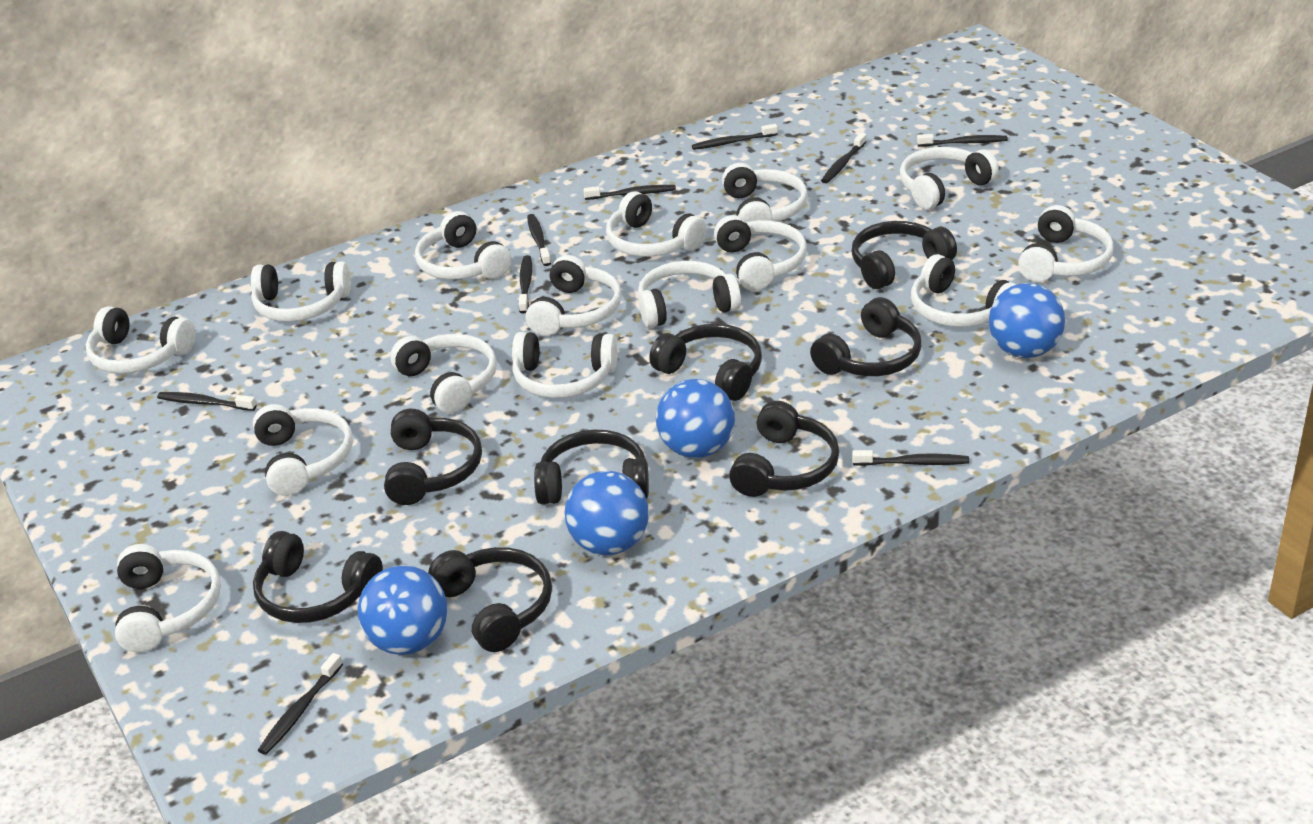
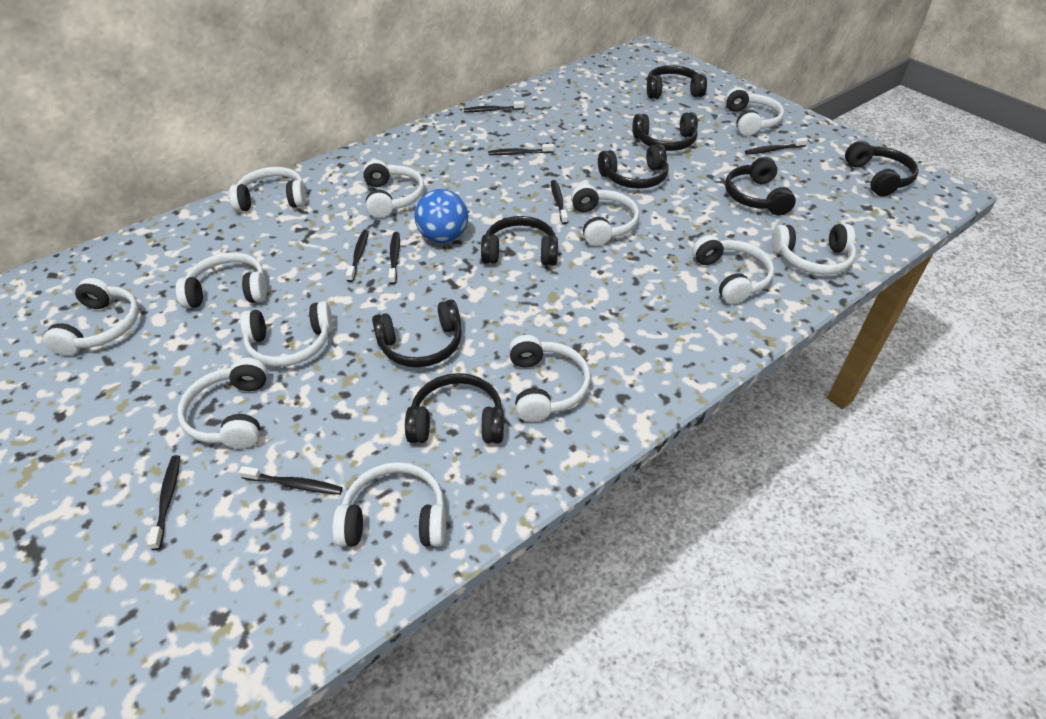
black toothbrush: [157,392,256,411] [258,653,343,755] [519,255,532,313] [527,214,551,266] [583,185,676,200] [692,124,778,150] [821,133,867,183] [852,450,969,466] [917,134,1008,147] = 9 -> [147,455,180,550] [239,466,343,495] [346,230,369,282] [388,232,400,284] [464,101,524,112] [488,144,554,155] [551,180,568,224] [745,138,808,154] = 8
blue ball: [358,565,448,655] [564,471,649,555] [656,379,735,458] [989,283,1065,358] = 4 -> [414,189,468,244] = 1
white headphones: [86,306,195,374] [115,544,221,653] [251,261,351,322] [253,404,353,496] [390,334,497,414] [415,211,512,279] [512,332,618,398] [526,255,622,336] [606,191,707,257] [638,261,741,328] [714,215,807,291] [722,163,808,234] [900,147,999,209] [911,254,1017,327] [1018,205,1114,282] = 15 -> [43,278,139,356] [176,252,267,309] [177,358,267,449] [229,167,306,212] [240,301,333,367] [332,462,446,547] [363,160,424,218] [509,335,591,422] [571,184,639,246] [692,235,774,305] [725,87,784,136] [772,224,856,275] = 12

